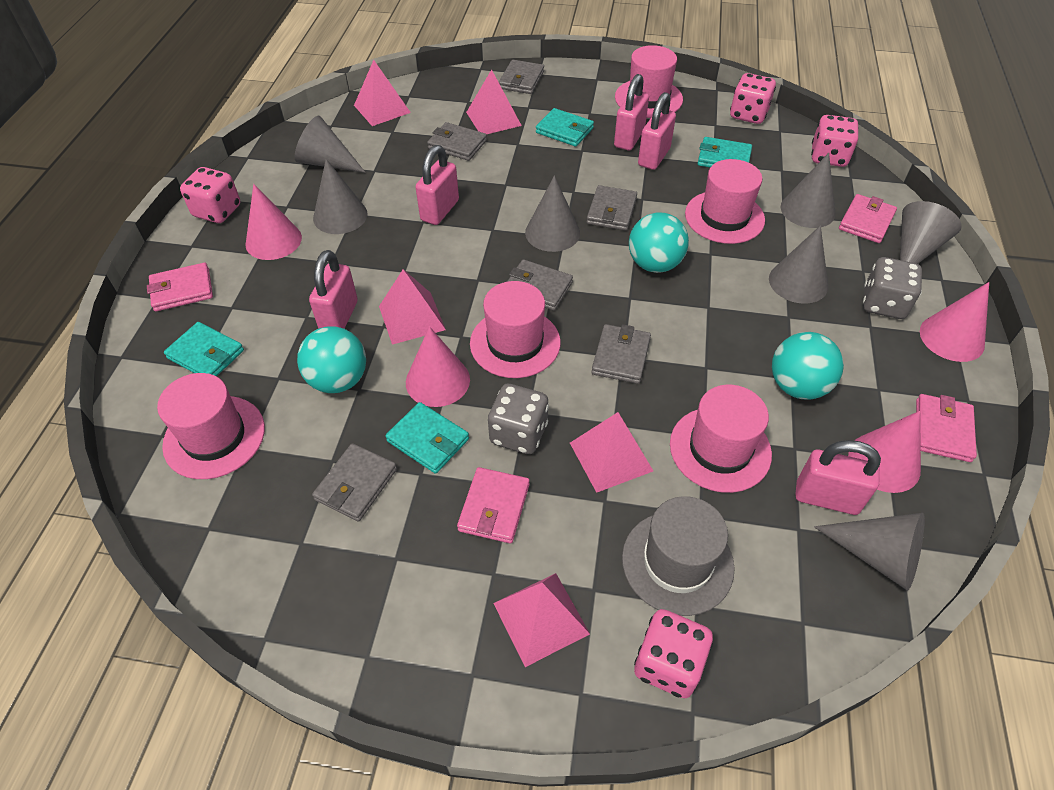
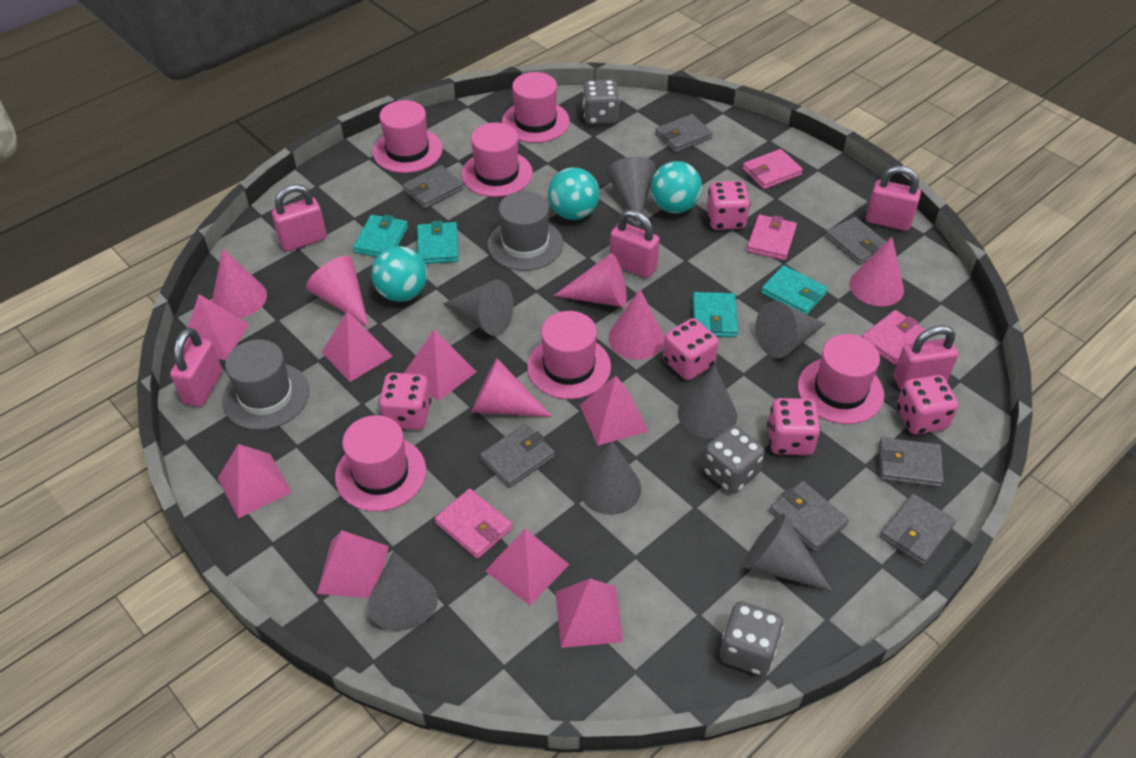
grey dice: [488,384,549,454] [863,257,922,319] = 2 -> [583,80,620,125] [703,426,765,494] [720,601,784,675] = 3
grey hat: [622,496,735,616] = 1 -> [222,339,309,430] [488,191,563,271] = 2
grey wallet: [312,443,397,522] [427,122,487,161] [499,60,544,94] [507,259,573,311] [587,185,637,231] [592,324,651,384] = 6 -> [403,165,463,209] [480,424,555,488] [655,114,713,153] [769,481,849,551] [825,217,887,265] [879,437,944,488] [880,494,956,565] = 7
pink cone: [245,184,302,260] [406,326,470,407] [848,411,921,493] [920,282,989,362] = 4 -> [212,248,267,318] [306,256,369,327] [472,358,552,417] [553,253,627,307] [608,289,664,360] [849,237,904,306] = 6
pink dice: [180,167,240,223] [634,609,713,698] [730,73,776,124] [811,115,859,167] = 4 -> [379,373,431,430] [663,318,719,380] [707,181,751,230] [767,398,821,455] [897,375,958,434] = 5
pink hat: [157,373,265,479] [470,281,561,378] [615,45,683,118] [670,385,772,493] [685,159,765,244] = 5 -> [335,415,426,512] [373,100,443,173] [461,123,533,197] [502,72,570,143] [527,311,611,399] [798,334,884,424] = 6
pink pyramid: [354,60,411,126] [379,269,446,345] [466,69,522,134] [494,573,590,667] [570,412,653,493] = 5 -> [184,294,249,360] [218,444,292,518] [317,530,389,598] [322,311,393,382] [404,330,477,401] [486,529,570,605] [555,579,624,648] [580,376,649,446] = 8

